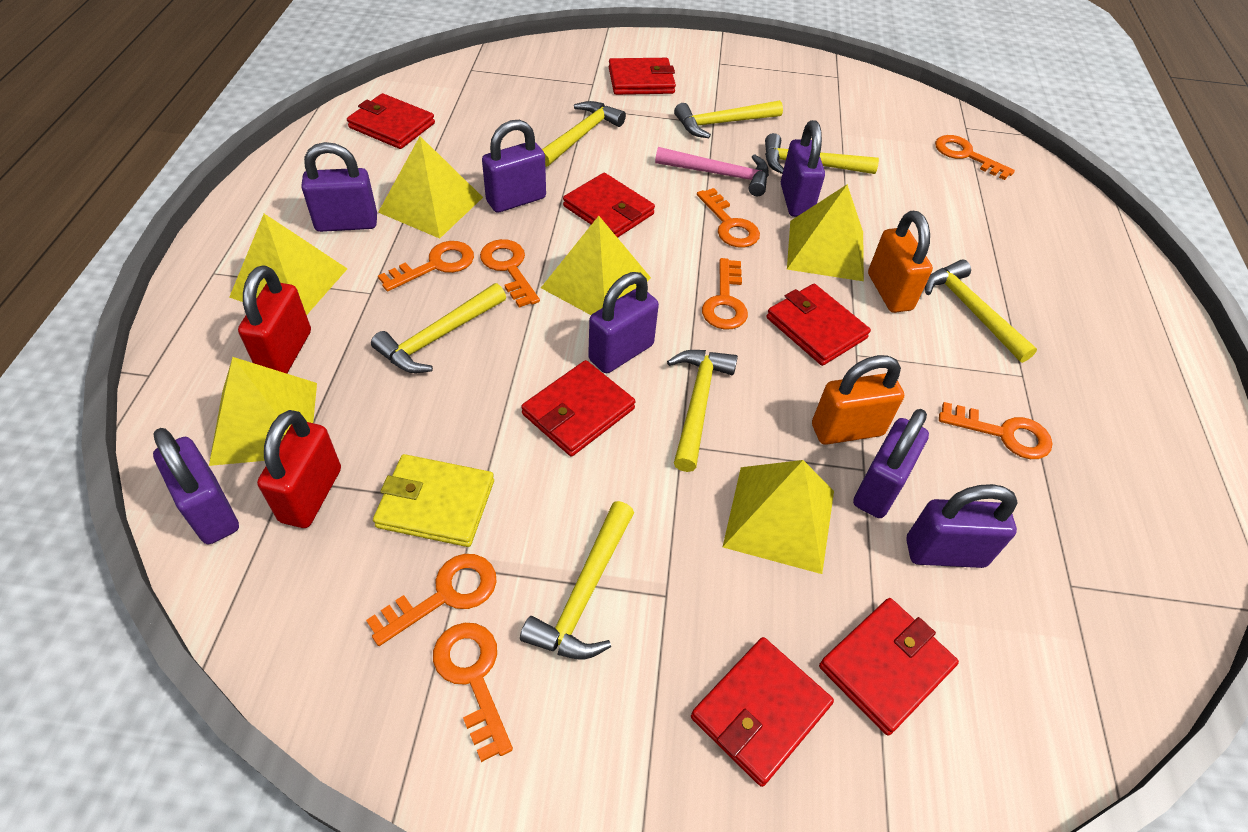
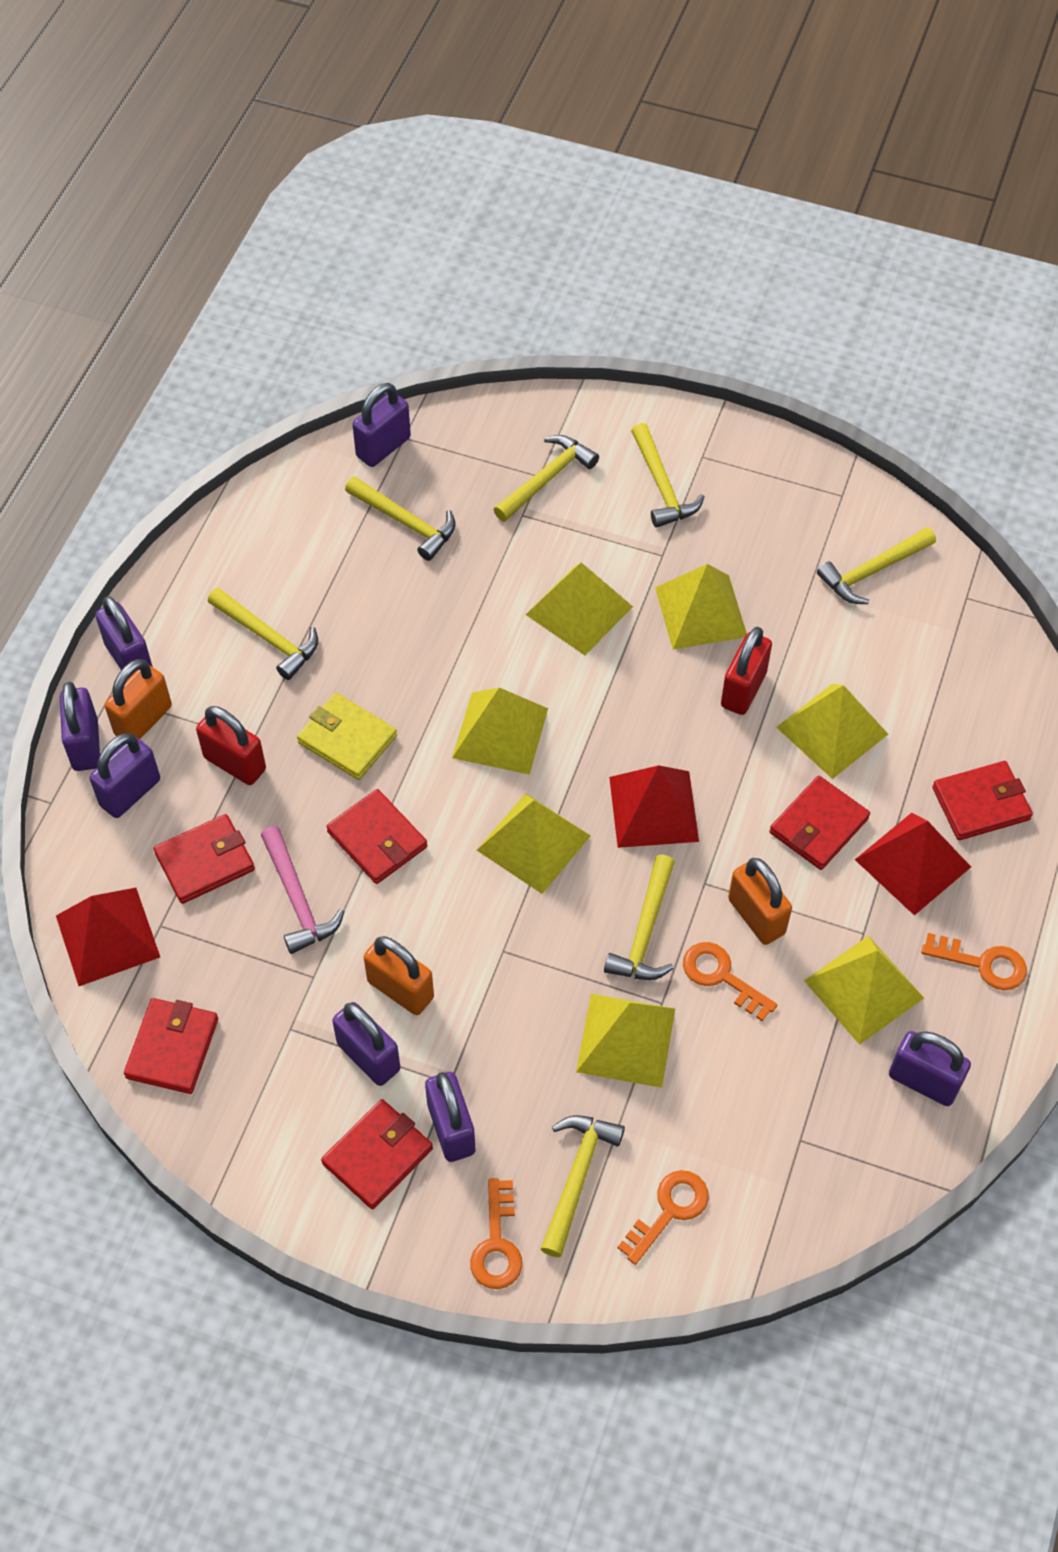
orange key: [366,554,497,646] [378,241,474,291] [433,623,513,762] [480,239,540,307] [697,188,760,248] [702,258,748,330] [935,135,1015,180] [939,402,1052,459] = 8 -> [470,1178,522,1289] [618,1170,709,1265] [683,942,777,1021] [921,933,1027,990] = 4
orange padlock: [812,355,904,445] [868,211,933,313] = 2 -> [105,659,172,739] [363,936,434,1015] [728,858,792,945] = 3
red pyramid: none = 0 -> [56,888,160,986] [609,765,699,848] [855,813,971,915] = 3
red wallet: [347,93,435,149] [521,360,635,457] [563,173,655,238] [609,58,676,95] [691,637,834,787] [767,284,871,366] [819,598,959,735] = 7 -> [124,998,218,1094] [154,814,255,904] [321,1099,433,1209] [326,789,427,884] [770,776,870,870] [932,761,1033,840] = 6
yellow pyramid: [209,357,317,466] [229,214,347,315] [378,136,483,239] [541,216,651,315] [723,460,834,574] [787,184,864,281] = 6 -> [452,688,548,775] [477,793,591,894] [526,563,633,655] [576,994,675,1088] [655,564,747,650] [776,684,888,779] [804,936,924,1045] = 7

